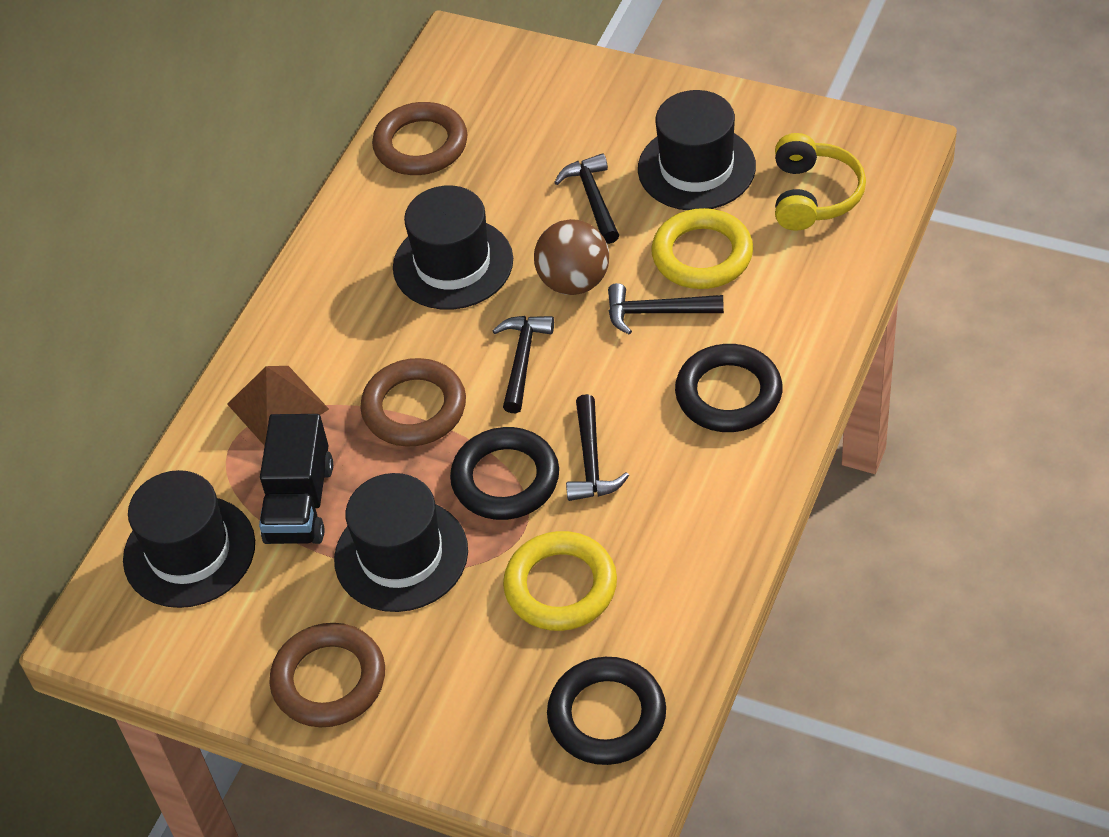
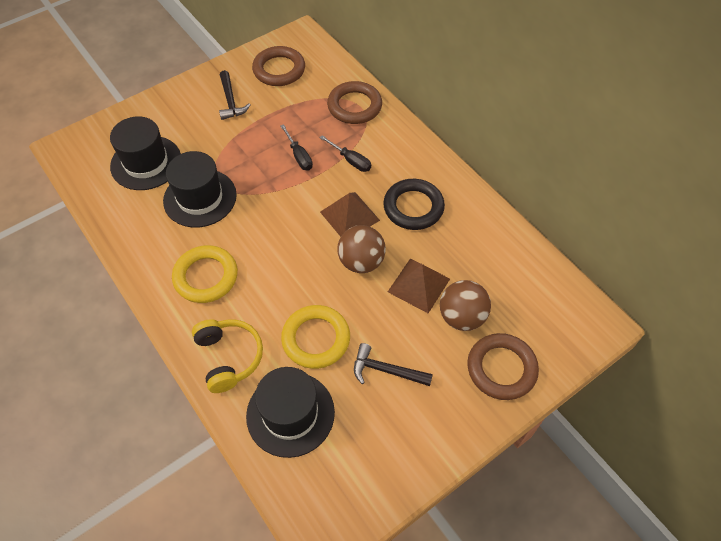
black hammer: [492,316,554,413] [554,153,619,244] [566,394,629,501] [608,283,724,335] = 4 -> [219,70,251,120] [354,343,433,386] = 2
black hat: [123,470,255,608] [334,473,468,612] [393,185,513,310] [638,90,756,210] = 4 -> [110,116,181,190] [163,151,237,228] [246,367,335,458] = 3
black ring: [450,427,559,520] [547,657,666,765] [675,344,783,432] = 3 -> [383,179,445,230] = 1
black screwdriver: none = 0 -> [280,124,313,170] [320,135,371,172] = 2
black truck: [259,414,333,544] = 1 -> none = 0
brown ball: [534,219,609,295] = 1 -> [337,225,386,273] [440,280,491,331] = 2
brown pyramid: [227,366,329,446] = 1 -> [320,192,380,237] [388,259,450,313] = 2

